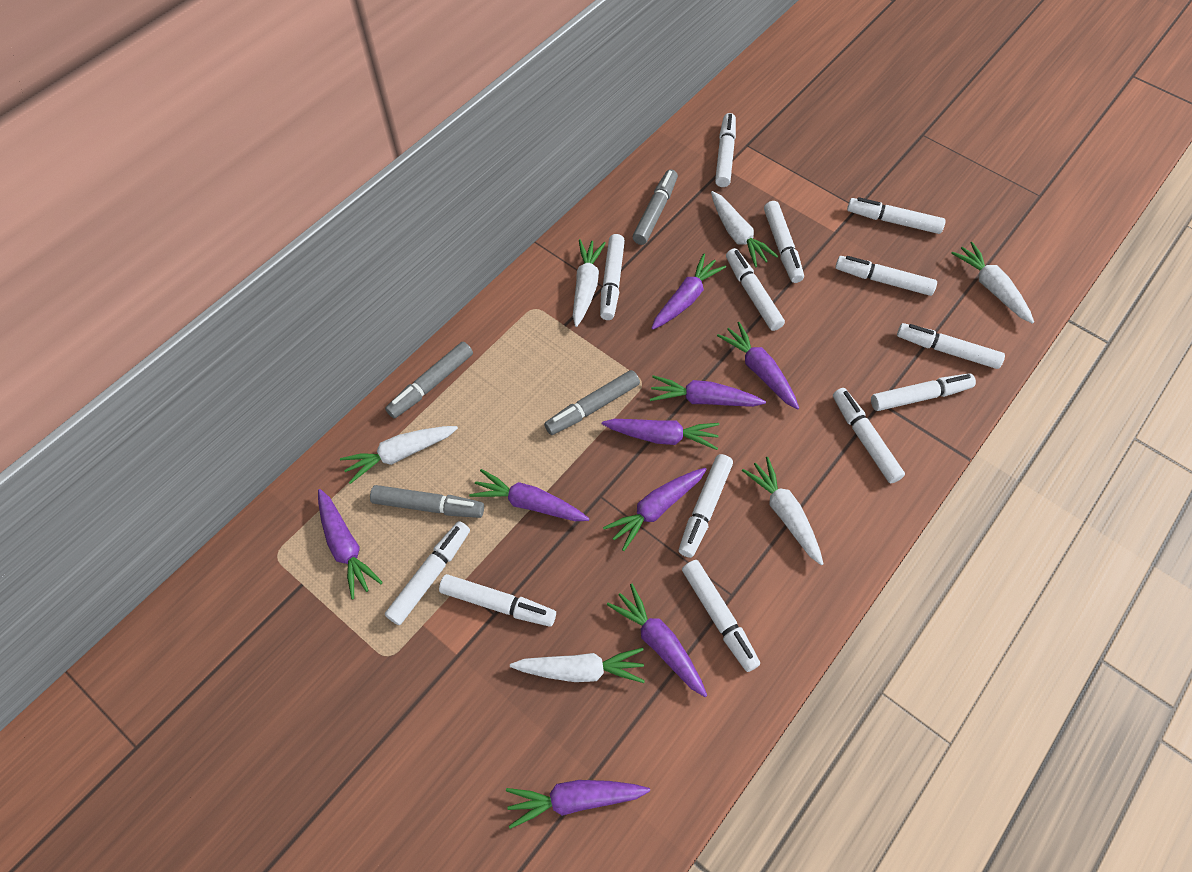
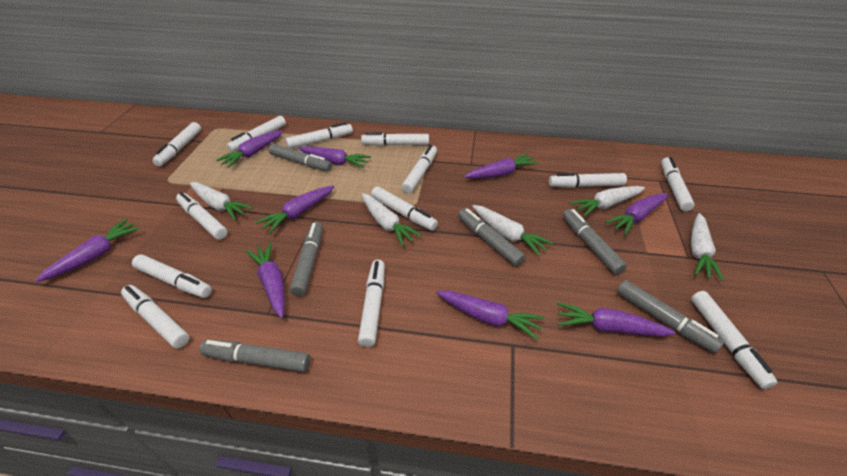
grey marker: [370,485,484,518] [385,342,473,418] [544,370,640,435] [633,169,678,245] = 4 -> [200,340,310,372] [269,144,332,171] [290,222,323,296] [458,208,526,266] [563,209,627,275] [617,280,724,353] = 6
white carrot: [340,426,458,484] [510,648,645,683] [573,239,606,327] [711,191,778,267] [742,457,823,565] [951,242,1034,324] = 6 -> [190,182,253,221] [362,193,422,247] [472,205,553,256] [570,186,645,217] [690,213,724,281] = 5

